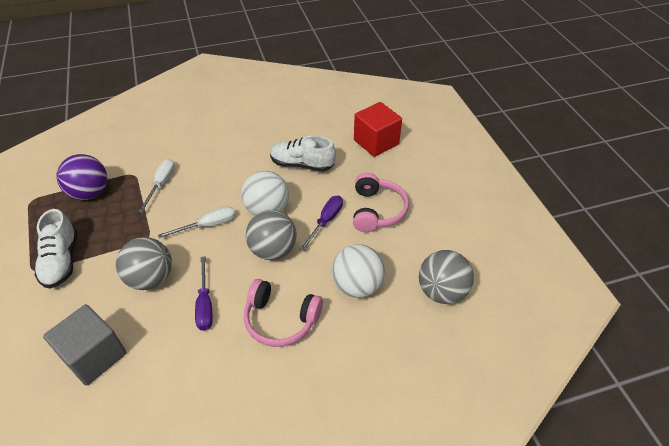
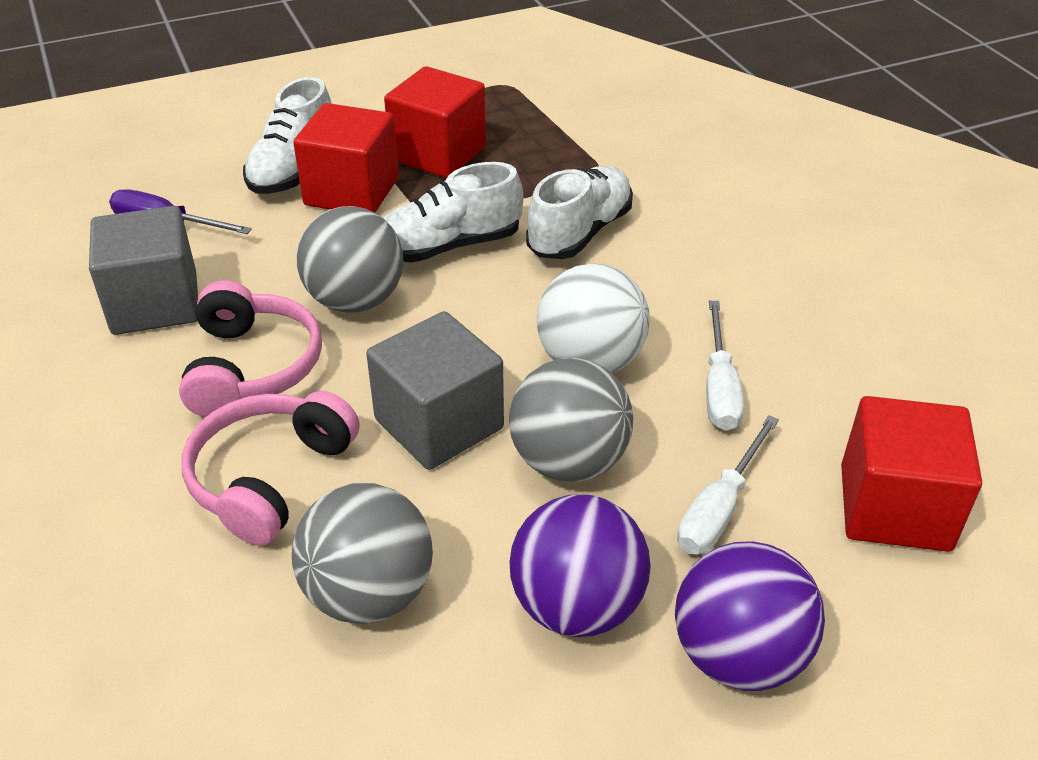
grey cube: [43,304,126,386] = 1 -> [89,206,198,335] [366,311,504,470] = 2
purple ball: [56,154,107,200] = 1 -> [509,494,651,637] [675,541,825,691] = 2
purple screwdriver: [195,256,213,331] [300,196,343,251] = 2 -> [109,189,252,234] = 1
red cube: [354,102,402,157] = 1 -> [293,103,399,213] [384,66,486,178] [841,396,982,552] = 3
white ball: [241,171,289,215] [332,244,385,298] = 2 -> [537,263,650,373] = 1
white shoe: [35,209,77,289] [270,135,336,172] = 2 -> [243,77,332,194] [383,162,523,263] [526,166,633,259] = 3

